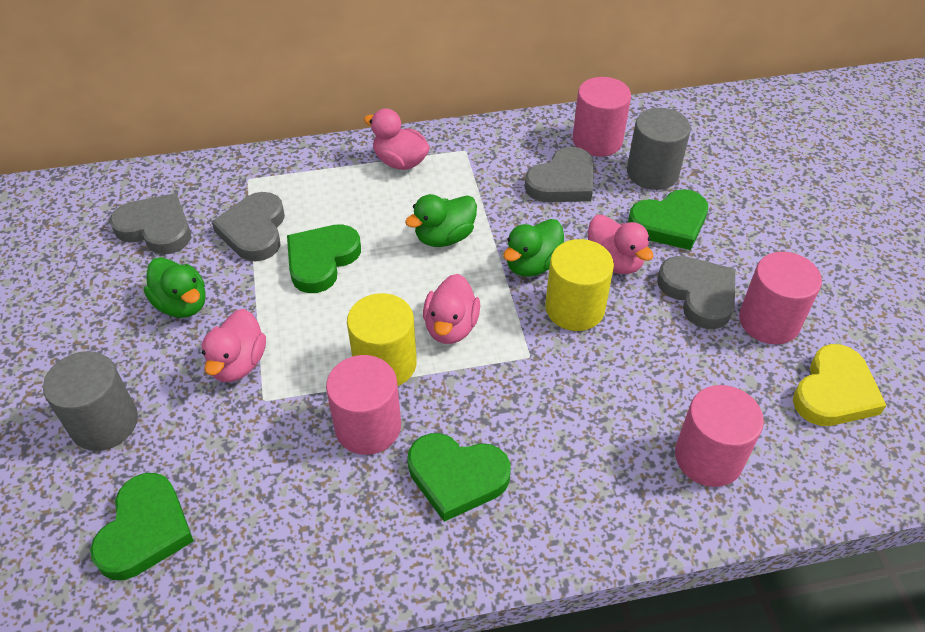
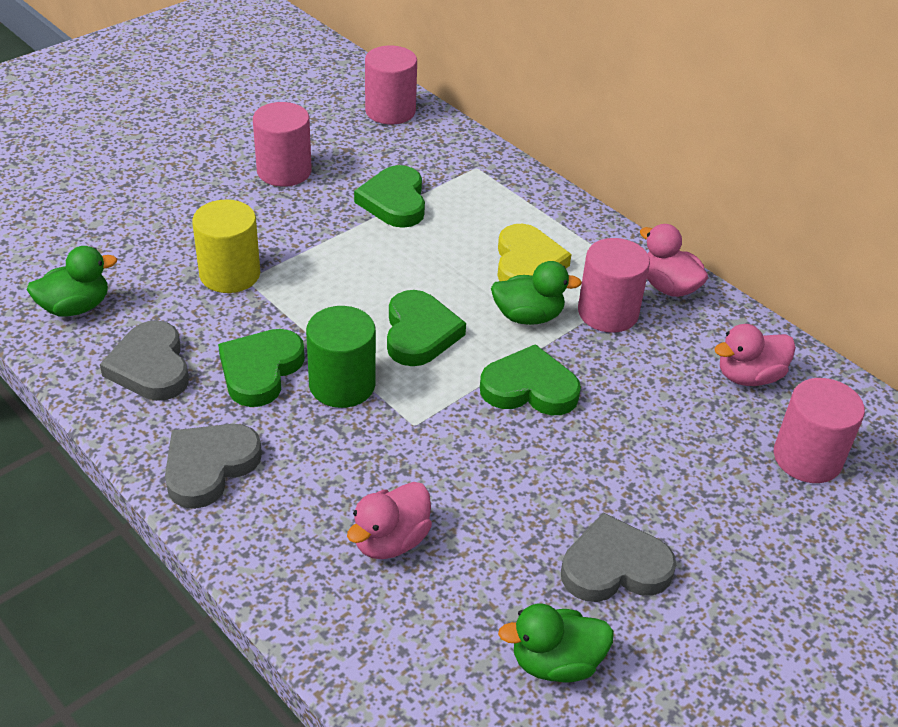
green cylinder: none = 0 -> [306,306,376,408] = 1
grey cylinder: [43,351,138,451] [627,108,691,190] = 2 -> none = 0
grey heart: [110,193,191,255] [211,192,285,261] [525,147,594,202] [657,256,735,329] = 4 -> [100,321,189,401] [165,424,262,509] [561,512,676,602] = 3
pink duck: [202,309,266,382] [364,108,430,170] [423,274,480,344] [588,215,653,274] = 4 -> [347,482,432,559] [640,224,708,297] [715,324,796,386] = 3
yellow cylinder: [347,293,417,386] [545,239,614,331] = 2 -> [192,199,260,293] = 1

